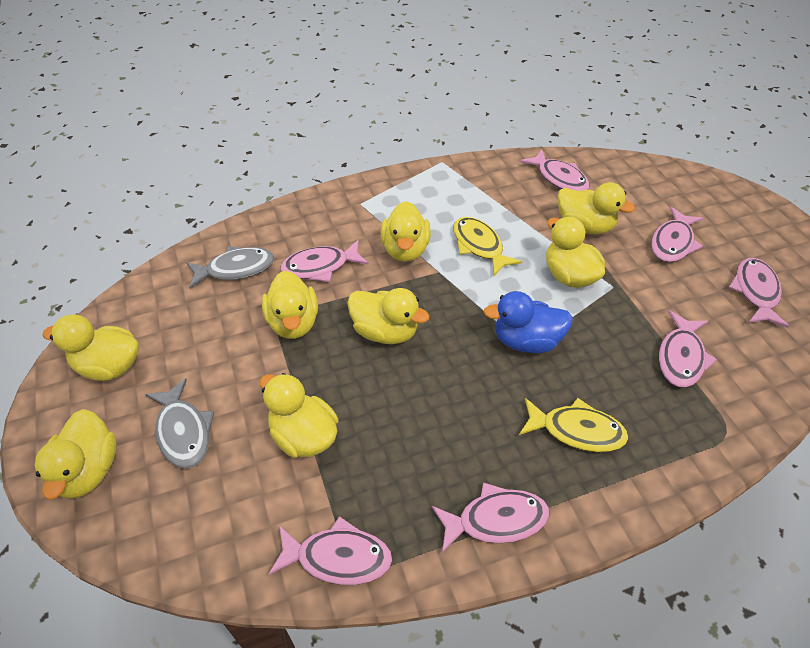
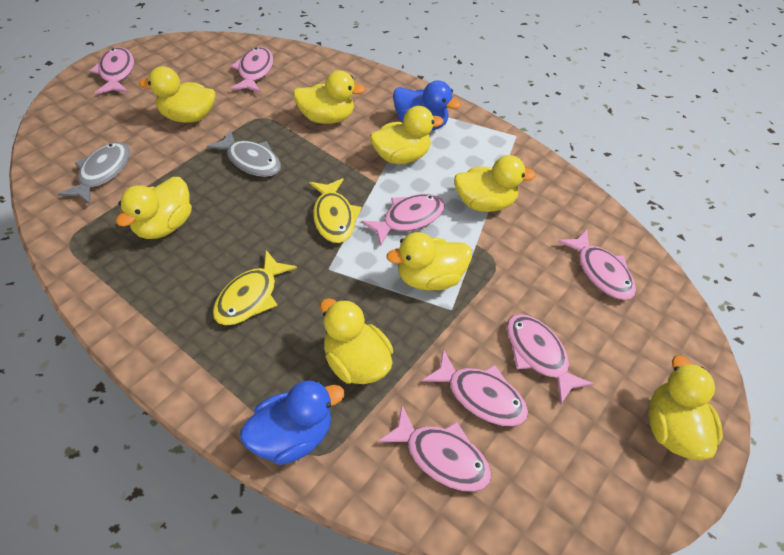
blue duck: [484,291,573,353] = 1 -> [240,380,345,465] [393,80,461,131] = 2

